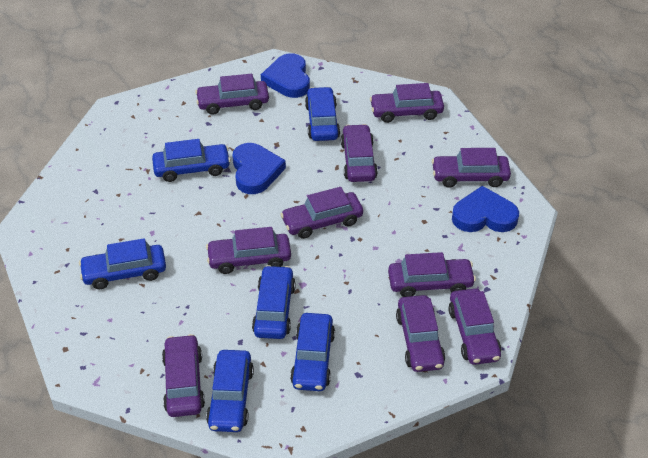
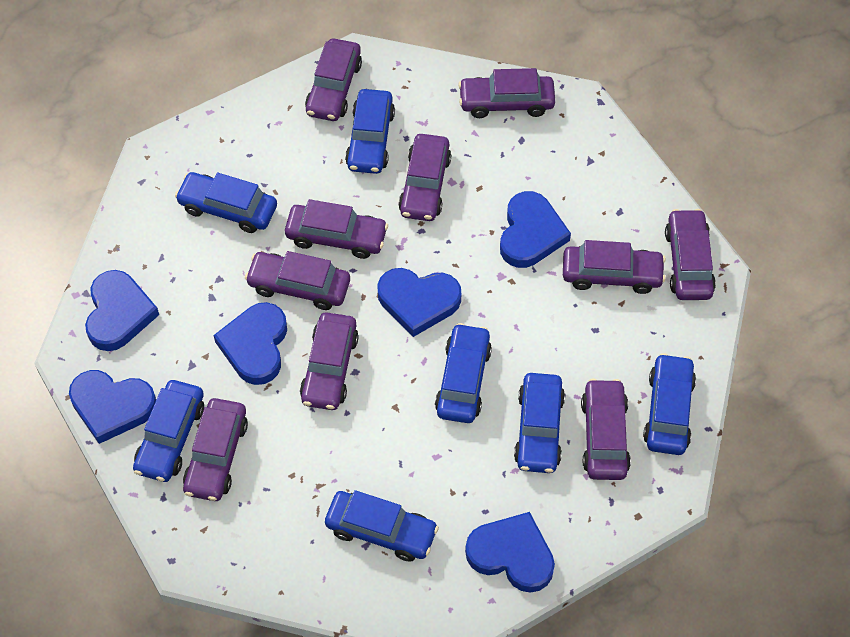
blue car: [79,238,166,289] [152,139,231,182] [206,350,254,432] [252,265,296,339] [290,313,335,391] [305,87,340,141] = 6 -> [133,380,204,482] [175,172,277,233] [325,490,439,562] [345,89,395,174] [435,323,492,423] [514,373,565,473] [643,353,696,455] = 7
blue heart: [232,143,286,194] [261,53,310,98] [452,186,519,232] = 3 -> [69,370,156,444] [85,270,159,351] [214,302,287,385] [377,268,461,337] [465,512,555,593] [500,191,571,268] = 6

